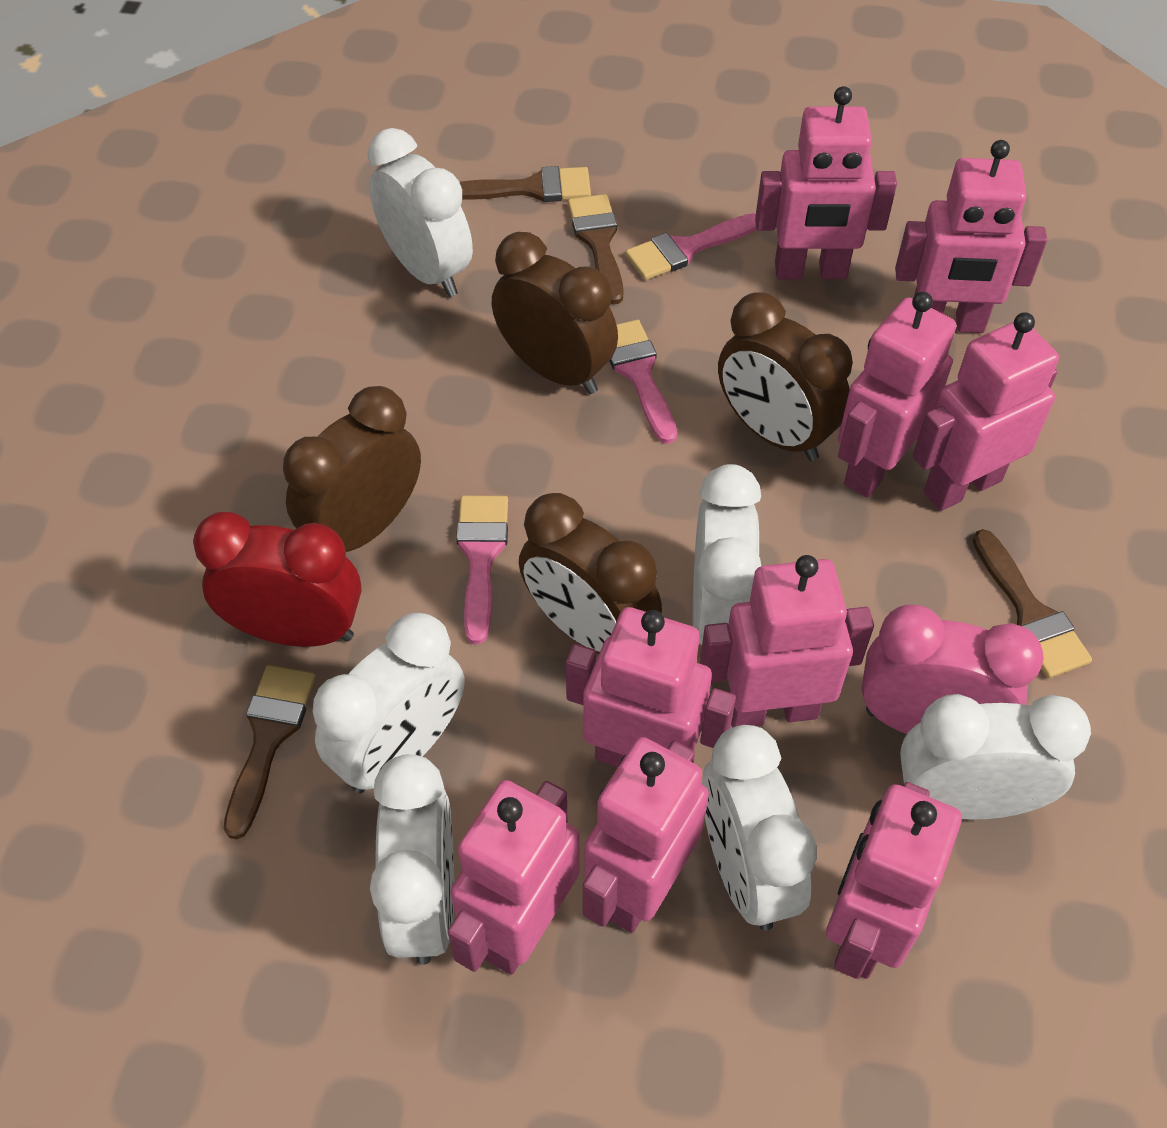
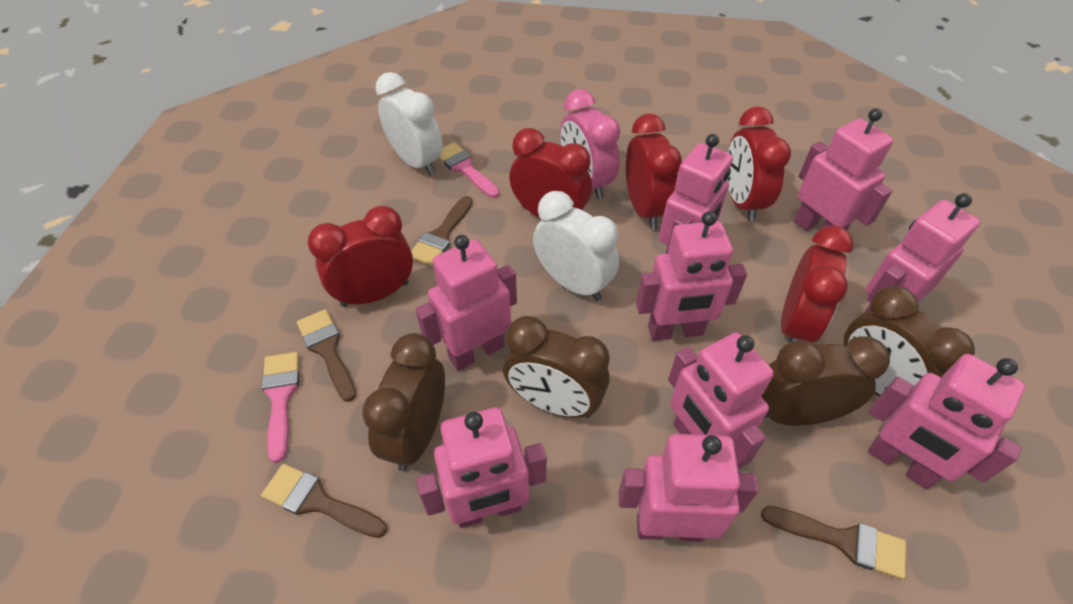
pink brush: [456,495,508,644] [609,320,677,444] [625,213,757,280] = 3 -> [261,352,299,463] [439,142,500,198] = 2
red clock: [193,512,362,647] = 1 -> [308,206,413,307] [509,128,592,218] [626,114,682,229] [727,106,791,222] [781,226,853,343] = 5
white clock: [313,612,465,793] [367,128,473,297] [370,754,454,965] [692,464,761,645] [702,725,817,930] [900,694,1091,820] = 6 -> [375,72,443,176] [533,191,619,301] = 2

